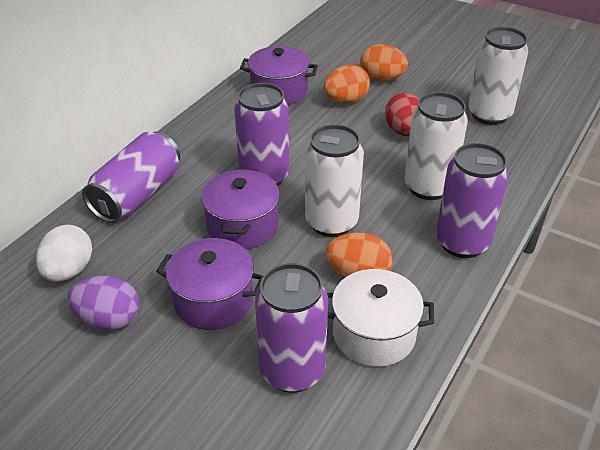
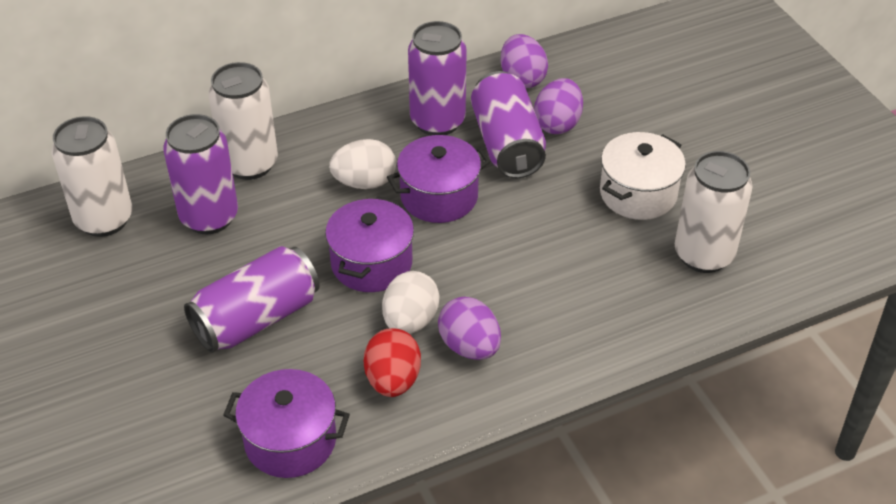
orange egg: [324,65,370,103] [326,233,393,278] [360,44,408,81] = 3 -> none = 0
purple egg: [68,276,140,330] = 1 -> [438,297,501,360] [501,34,548,88] [534,78,583,134] = 3
white egg: [36,225,92,282] = 1 -> [329,139,396,189] [382,271,440,334] = 2

